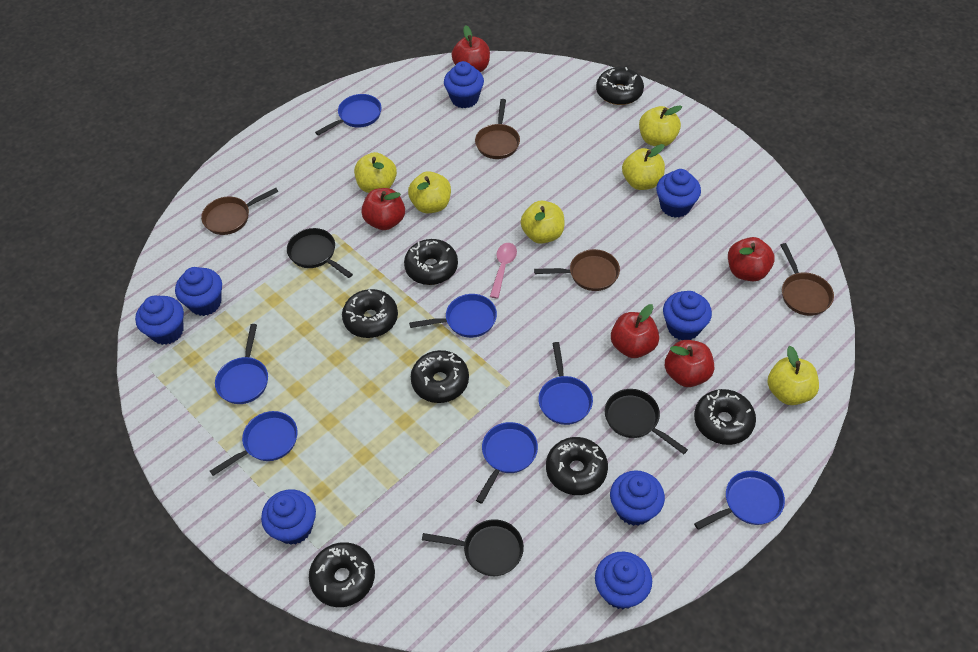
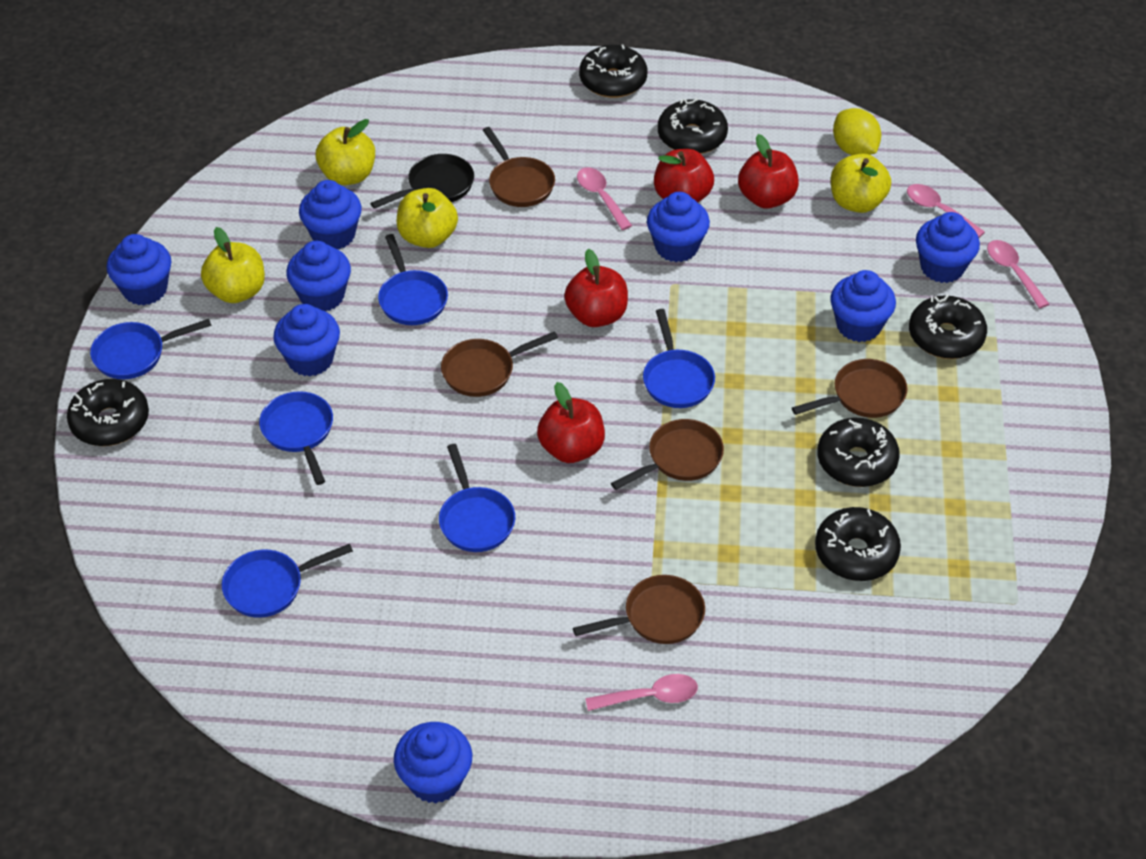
black donut: [309,542,375,607] [342,289,398,338] [404,239,458,285] [411,350,469,403] [546,437,608,495] [596,67,644,105] [694,389,756,445] = 7 -> [67,379,149,446] [579,45,647,98] [658,98,728,154] [815,507,901,581] [817,418,900,487] [909,294,987,359] = 6
black pan: [287,228,353,278] [422,519,524,576] [605,389,688,454] = 3 -> [370,154,474,209] = 1
blue pan: [210,411,298,476] [215,324,268,404] [315,94,382,136] [409,294,497,338] [476,422,538,504] [538,342,593,425] [694,470,785,530] = 7 -> [90,319,212,379] [222,544,353,618] [259,391,333,485] [378,234,448,325] [439,444,515,552] [643,309,715,408] = 6
brown pan: [201,188,278,235] [475,99,520,159] [534,249,620,291] [781,243,834,316] = 4 -> [441,331,558,397] [483,127,555,207] [573,575,705,644] [611,419,724,490] [792,359,908,418] = 5
pink spoon: [490,243,517,299] = 1 -> [577,167,632,230] [585,674,698,711] [907,184,985,238] [987,240,1049,308] = 4
red apple: [361,188,405,230] [452,25,490,72] [611,304,659,358] [665,340,714,387] [728,237,775,281] = 5 -> [537,382,605,463] [564,249,628,327] [654,149,714,202] [738,134,799,209] = 4
yellow apple: [354,152,397,193] [408,171,451,213] [520,201,564,244] [622,144,665,190] [639,105,682,146] [768,346,819,405] = 6 -> [201,227,265,303] [316,119,375,185] [397,188,458,248] [831,153,891,213] = 4
yellow lemon: none = 0 -> [833,108,881,155] = 1

